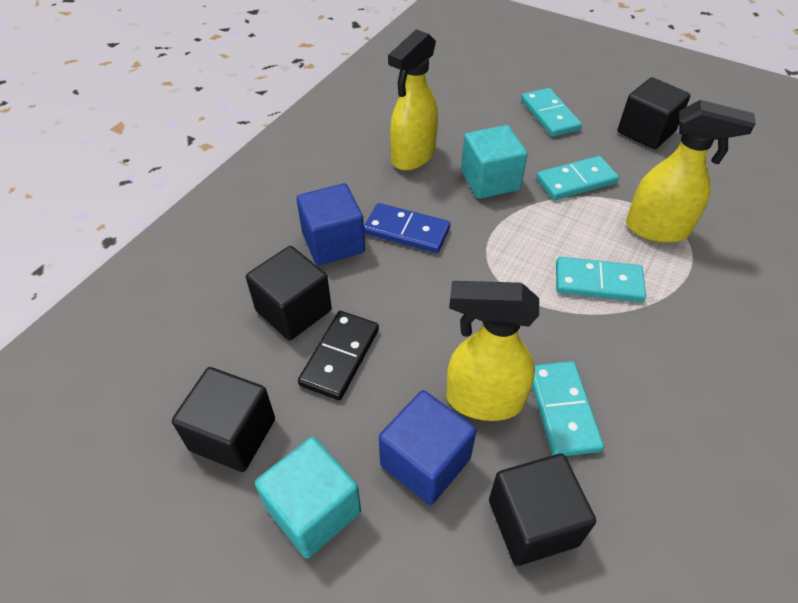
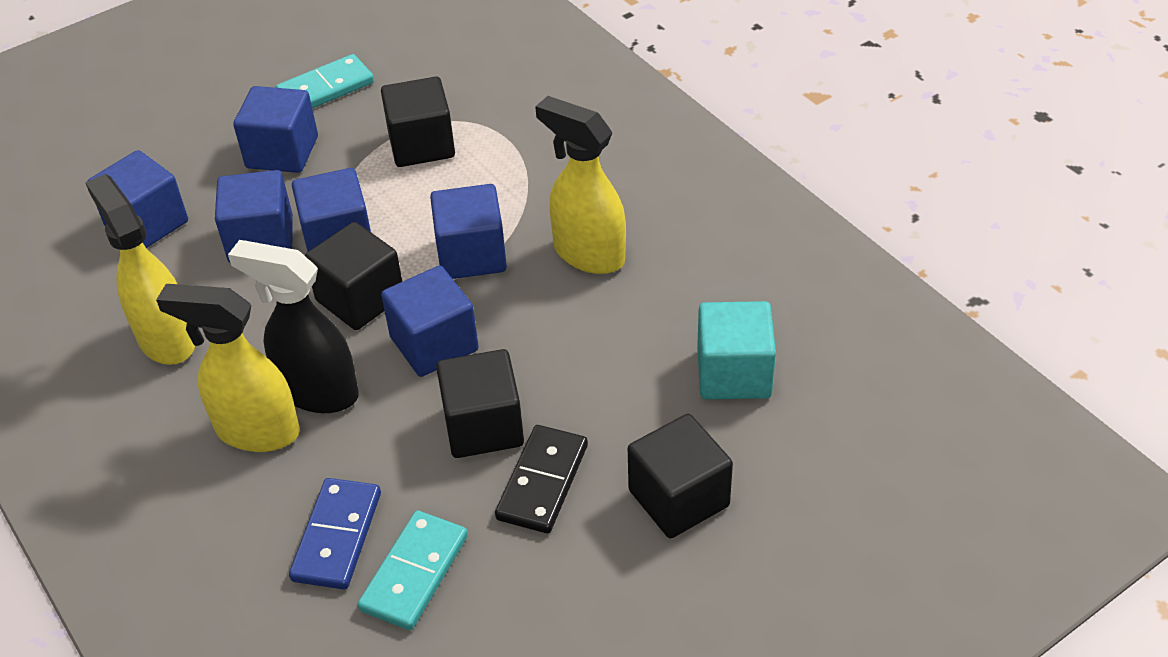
black spray bottle: none = 0 -> [228,240,359,413] = 1
blue cube: [296,183,365,265] [379,390,476,505] = 2 -> [88,150,188,248] [215,170,293,263] [233,86,318,173] [292,168,371,252] [381,266,479,377] [430,184,507,279] = 6
turquoise cube: [255,437,361,558] [461,125,528,199] = 2 -> [697,301,776,399] = 1
turquoise domino: [521,88,582,137] [532,361,604,456] [536,156,619,200] [556,257,646,302] = 4 -> [276,54,374,108] [358,511,468,630] = 2

